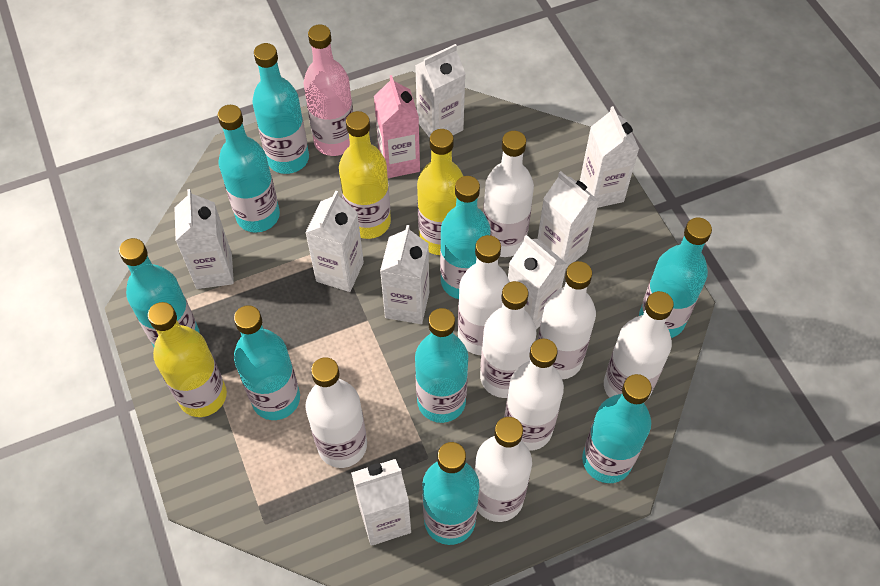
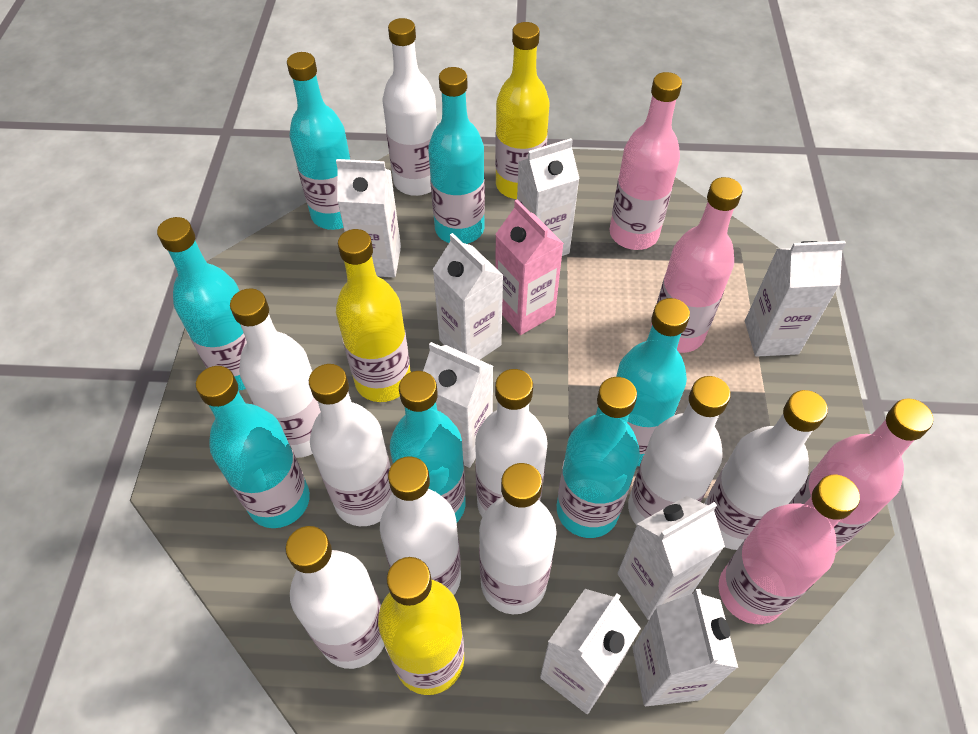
pink bottle: [304,24,353,156] = 1 -> [609,72,682,250] [651,177,743,353] [719,475,860,624] [790,399,933,553] = 4
turquoise bottle: [119,238,200,347] [218,105,280,233] [234,305,300,420] [252,43,309,174] [415,308,468,423] [422,442,479,545] [440,176,491,299] [582,374,652,483] [639,218,712,338] = 9 -> [157,217,247,391] [196,366,310,528] [287,52,351,230] [390,371,466,522] [428,67,485,244] [557,377,640,538] [616,298,690,466] = 7
white bottle: [305,357,367,468] [458,235,510,355] [474,417,532,522] [480,281,537,398] [483,131,534,257] [504,338,564,451] [538,261,596,379] [604,291,674,403] = 8 -> [230,288,321,458] [285,526,385,669] [309,364,395,526] [380,456,461,595] [382,18,437,196] [475,369,548,517] [479,463,557,614] [628,376,731,525] [704,390,828,550] = 9

